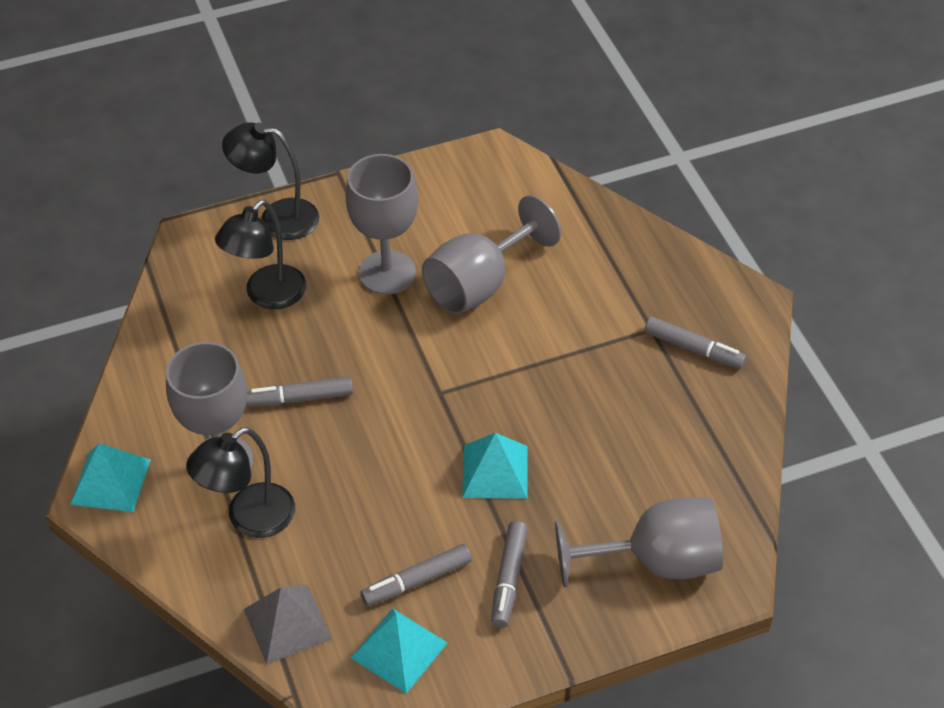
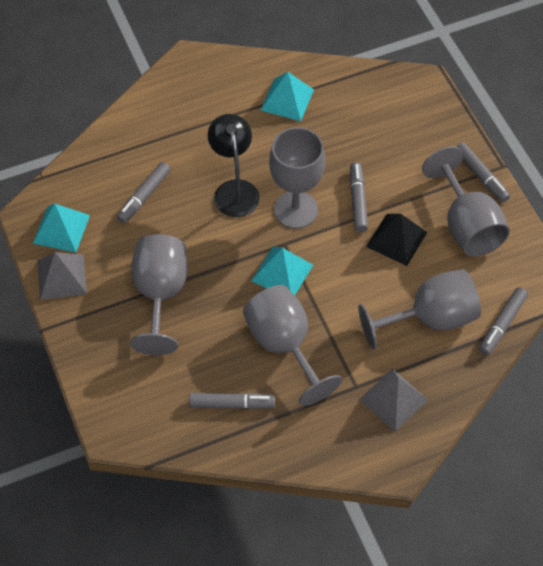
black lamp: [186,427,295,538] [215,200,306,309] [222,122,319,240] = 3 -> [208,114,260,217] = 1
black pyramid: none = 0 -> [366,214,427,266] = 1
grey goblet: [166,342,253,469] [345,154,418,295] [422,195,561,314] [555,497,723,588] = 4 -> [130,234,188,355] [243,285,342,406] [269,127,325,229] [358,269,481,350] [422,146,510,256] = 5
grey marker: [246,376,353,407] [361,544,472,606] [491,521,528,628] [645,316,747,369] = 4 -> [117,162,171,223] [189,393,275,409] [350,162,368,232] [456,142,510,203] [479,287,528,355] = 5
grey pyramid: [244,585,332,664] = 1 -> [37,252,87,300] [359,369,428,432] = 2

